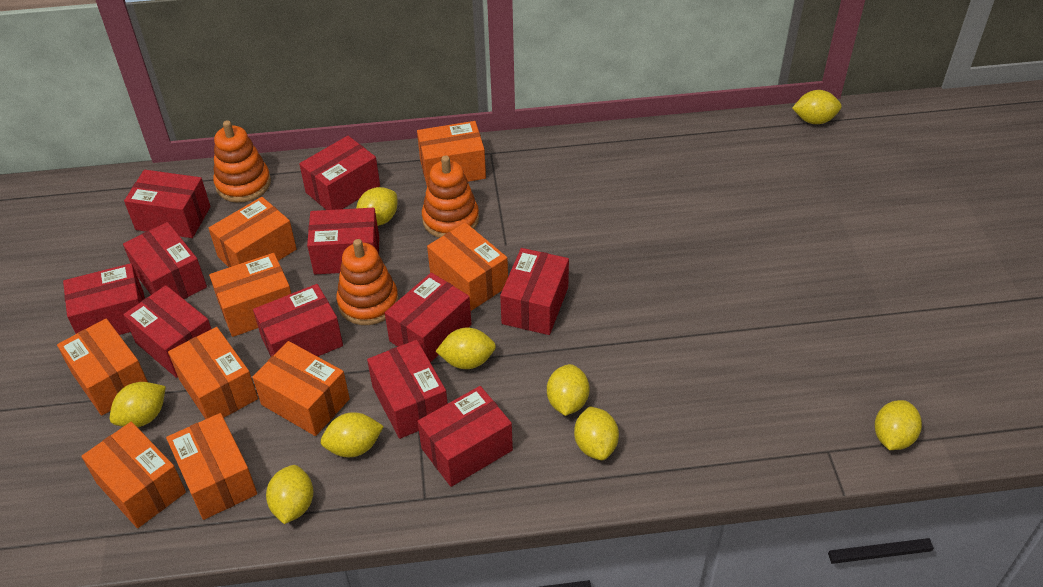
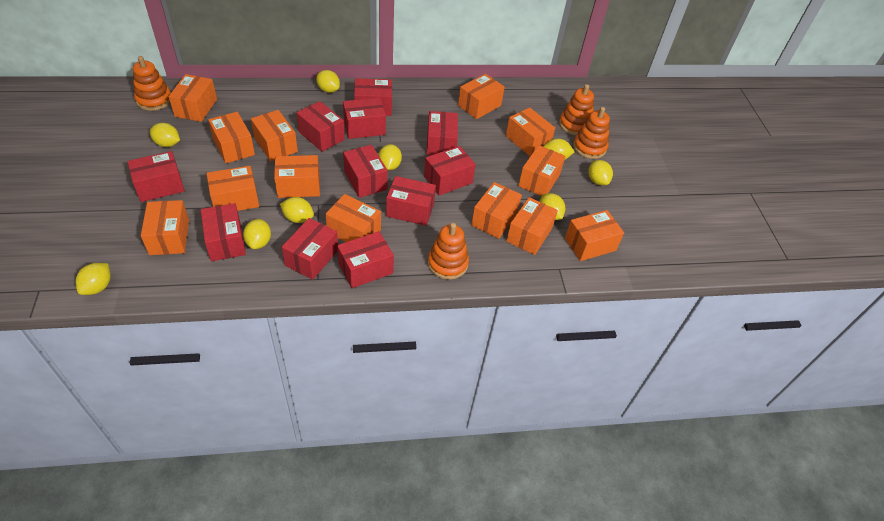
orange box: [57,319,148,416] [81,422,186,528] [166,413,257,520] [168,327,258,419] [209,197,297,267] [209,253,291,337] [252,341,350,436] [417,121,486,186] [427,223,508,311] = 9 -> [141,200,189,255] [169,74,217,122] [206,166,259,211] [208,112,255,163] [251,110,298,161] [274,155,320,198] [325,194,381,242] [458,74,505,119] [471,182,522,239] [506,107,555,156] [506,197,558,255] [518,145,566,196] [565,210,624,261] = 13
orange stacking toy: [213,120,271,203] [336,239,399,325] [422,155,479,238] = 3 -> [133,56,171,111] [428,223,469,280] [559,84,594,135] [573,107,610,159] = 4

